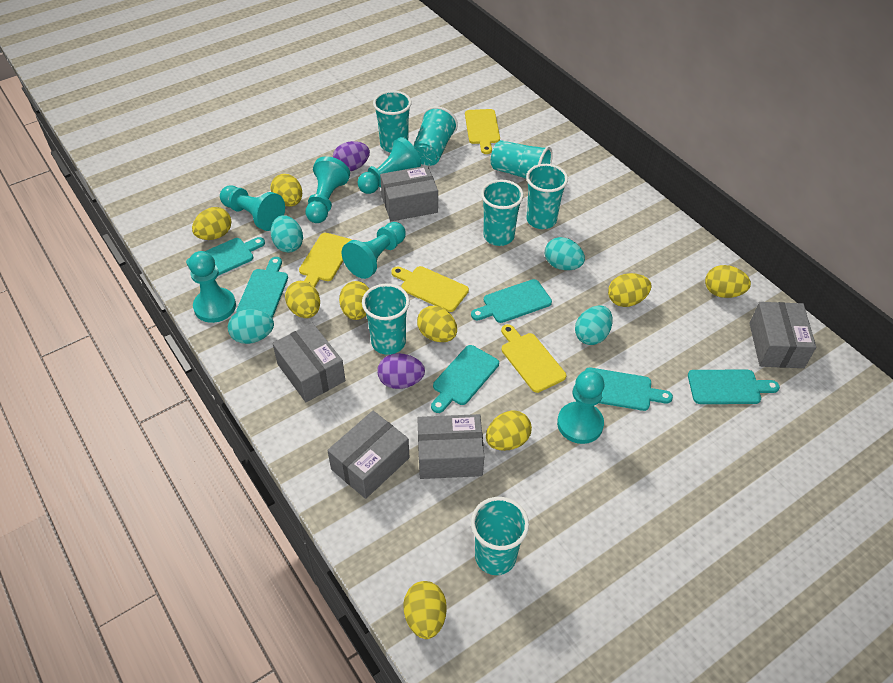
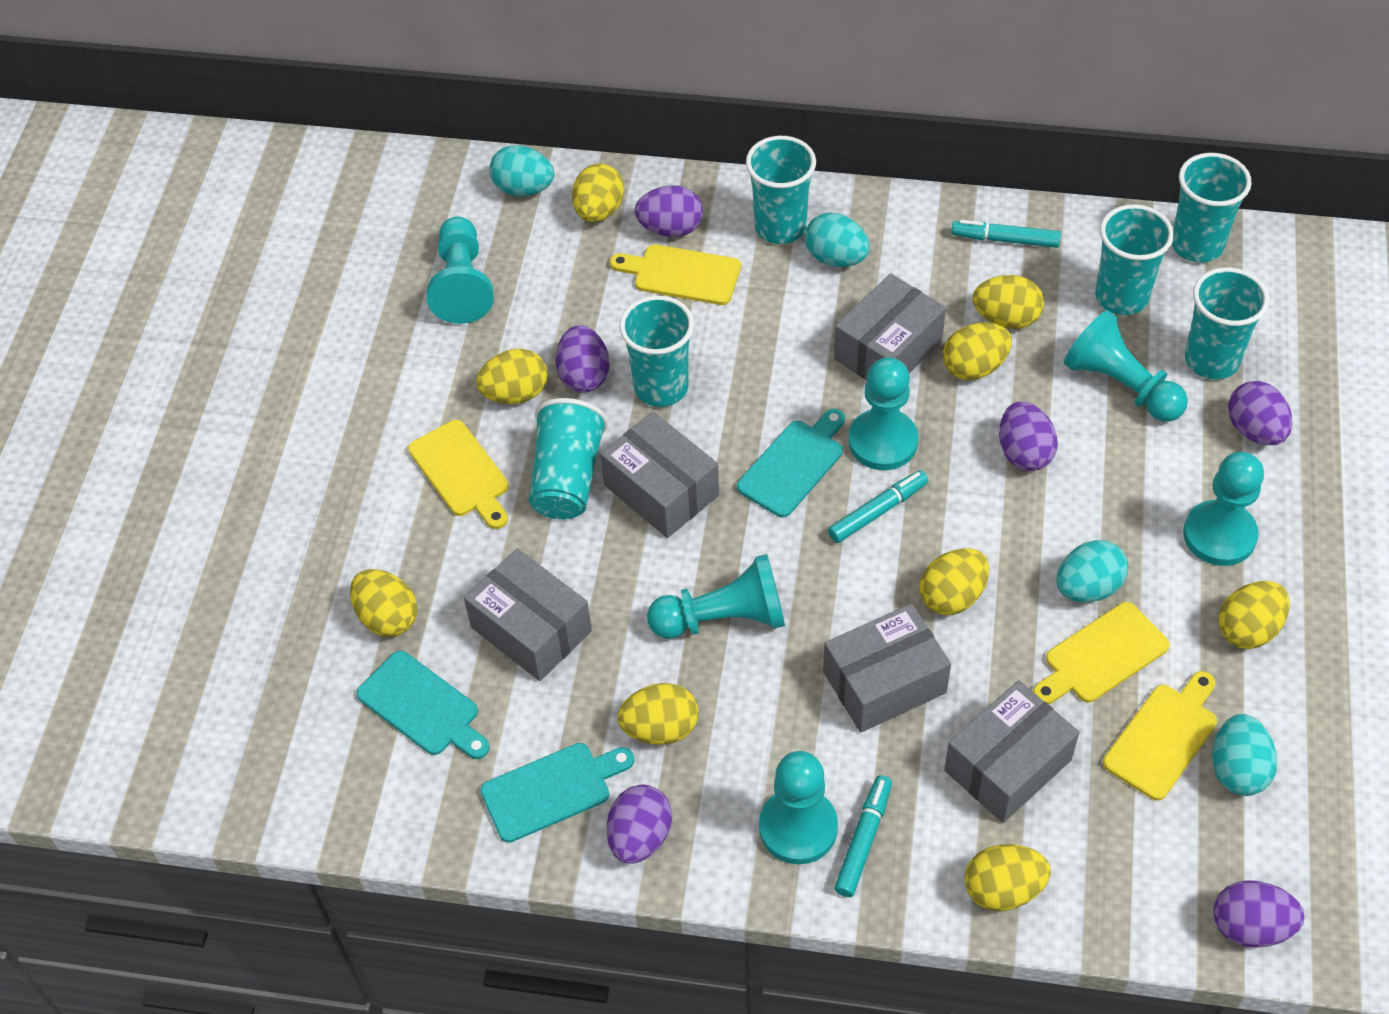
purple egg: [333,141,370,171] [377,353,425,389] = 2 -> [555,325,610,393] [607,784,672,864] [634,185,703,237] [999,402,1058,471] [1213,880,1305,948] [1228,381,1292,445] = 6
turquoise cup: [362,284,410,355] [373,91,412,153] [413,106,458,166] [471,497,529,575] [481,180,524,246] [491,140,553,179] [526,164,568,229] = 7 -> [529,398,608,520] [619,295,694,407] [746,136,816,244] [1095,204,1174,315] [1172,153,1252,263] [1185,268,1269,379] = 6
turquoise cutting board: [186,237,265,276] [236,257,288,318] [431,345,499,413] [471,279,552,323] [585,368,673,411] [688,370,780,404] = 6 -> [357,651,490,759] [480,743,634,843] [737,409,845,518] = 3
turquoise marker: none = 0 -> [828,470,928,543] [834,775,892,897] [952,220,1061,248] = 3

